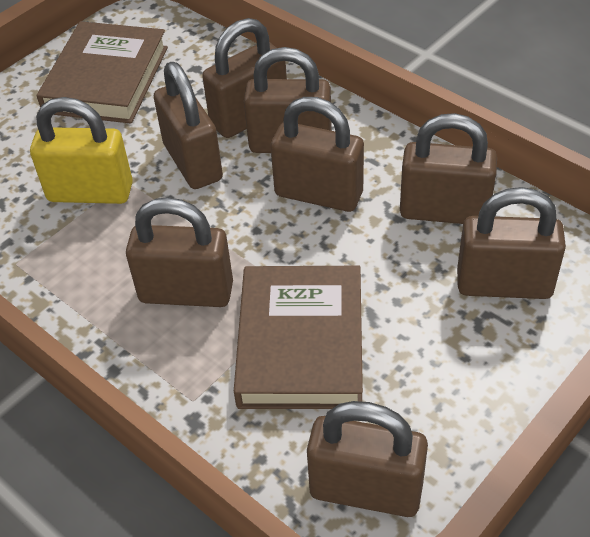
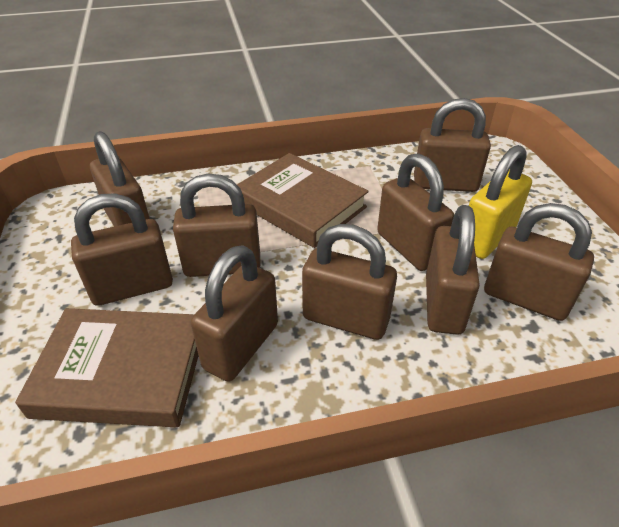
brown padlock: [126,197,233,307] [154,62,223,189] [202,18,287,138] [244,47,332,153] [271,97,364,212] [307,401,428,517] [400,113,497,224] [457,187,566,299] = 8 -> [71,193,173,306] [90,131,150,227] [173,174,261,277] [191,245,278,382] [302,224,397,340] [377,153,454,271] [414,98,491,192] [426,205,480,335] [484,203,594,321] = 9

